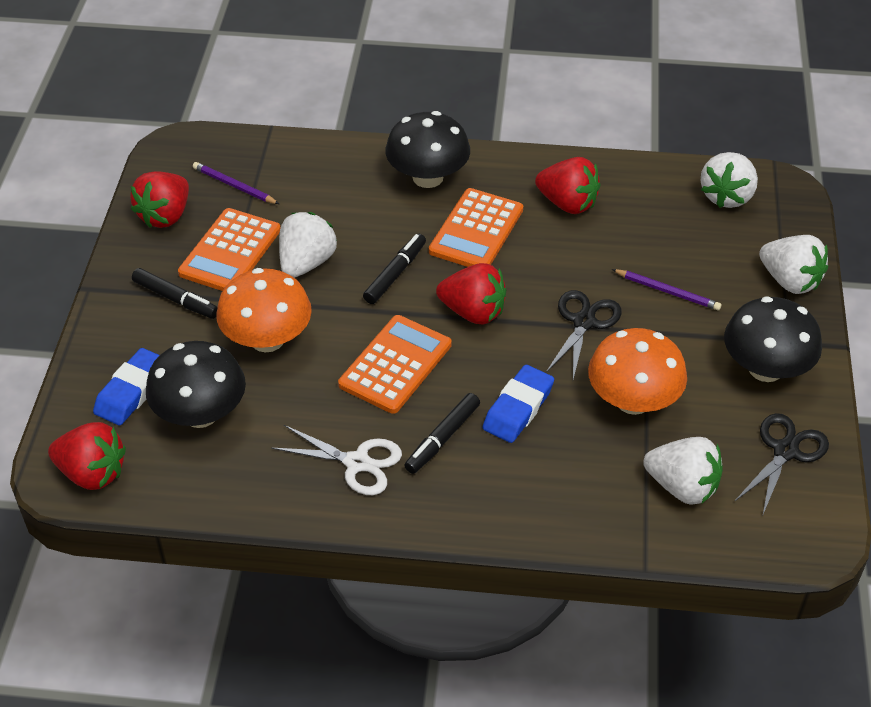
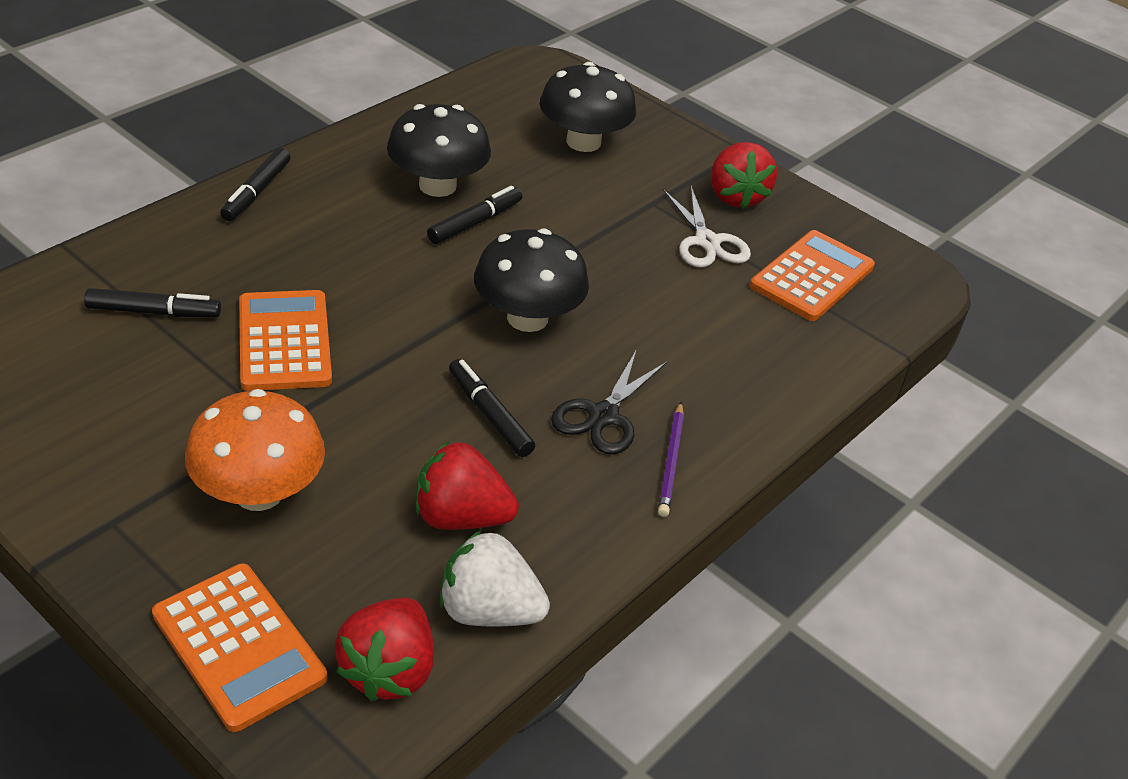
black marker: [132,268,218,319] [363,234,426,304] [404,393,480,474] = 3 -> [84,288,221,317] [220,148,290,221] [427,186,522,244] [449,359,535,457] = 4
black scissors: [546,290,622,379] [734,413,829,514] = 2 -> [551,349,667,454] = 1
blue eraser: [93,348,160,425] [483,365,554,443] = 2 -> none = 0
orange mushroom: [216,268,312,352] [588,328,687,415] = 2 -> [185,389,325,511] = 1
purple pencil: [193,162,279,204] [612,269,721,310] = 2 -> [658,402,684,517] = 1
red strawberry: [48,422,126,490] [130,171,189,228] [436,263,506,325] [535,157,600,214] = 4 -> [335,598,434,701] [416,441,519,530] [711,142,777,209] = 3
white strawberry: [279,212,337,278] [643,437,723,505] [701,152,758,208] [759,235,828,294] = 4 -> [440,531,550,627] = 1

